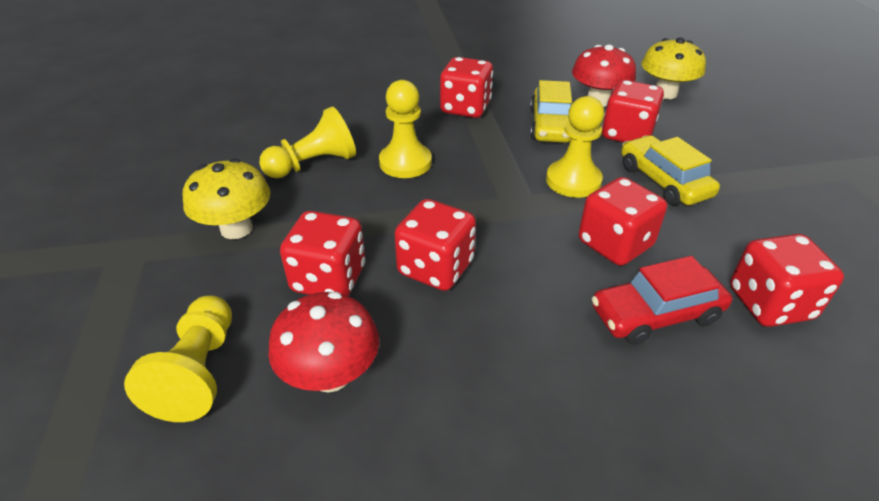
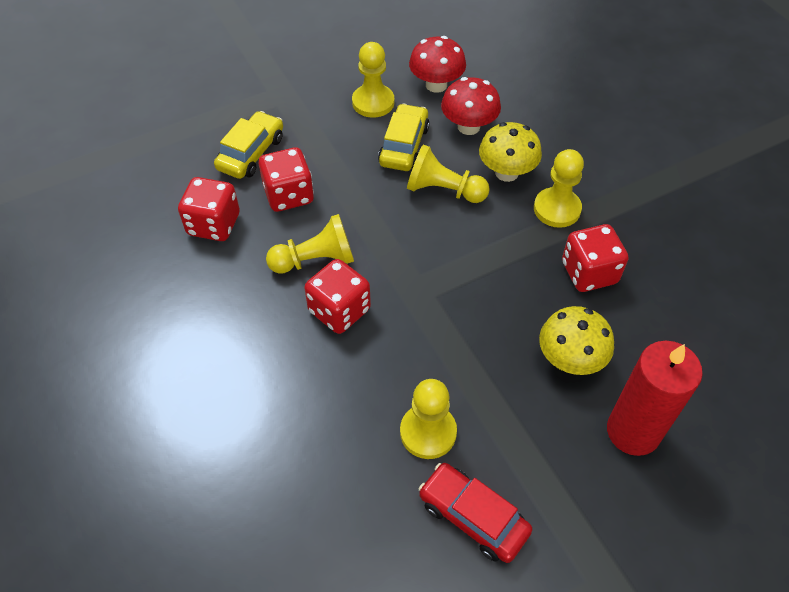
red candle: none = 0 -> [607,341,703,456] = 1
red dice: [280,211,365,296] [394,199,476,291] [440,57,493,118] [579,177,667,266] [602,80,664,142] [730,234,844,327] = 6 -> [178,177,240,241] [259,147,314,212] [304,259,371,334] [562,224,628,292] = 4
yellow pawn: [124,296,232,422] [259,107,356,178] [379,80,432,178] [546,96,604,198] = 4 -> [266,214,354,274] [352,42,394,118] [400,379,457,459] [407,144,490,203] [534,149,584,228] = 5

